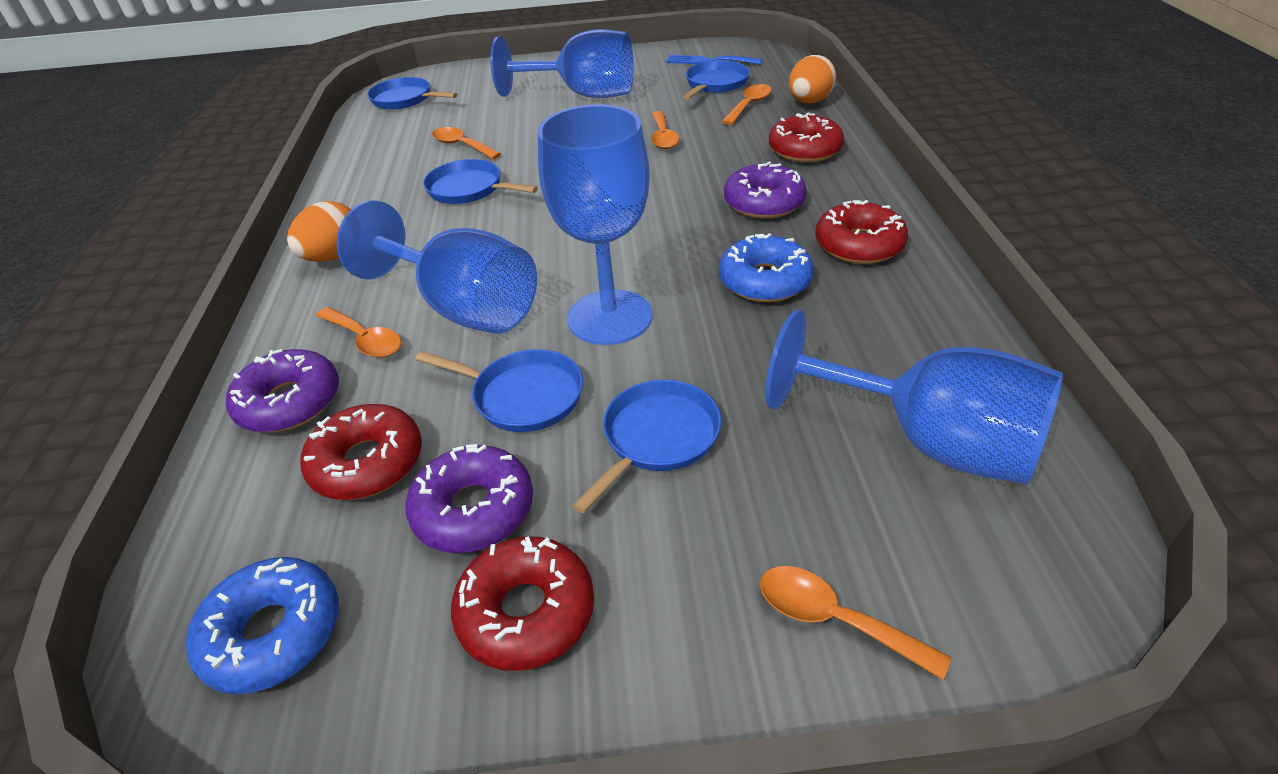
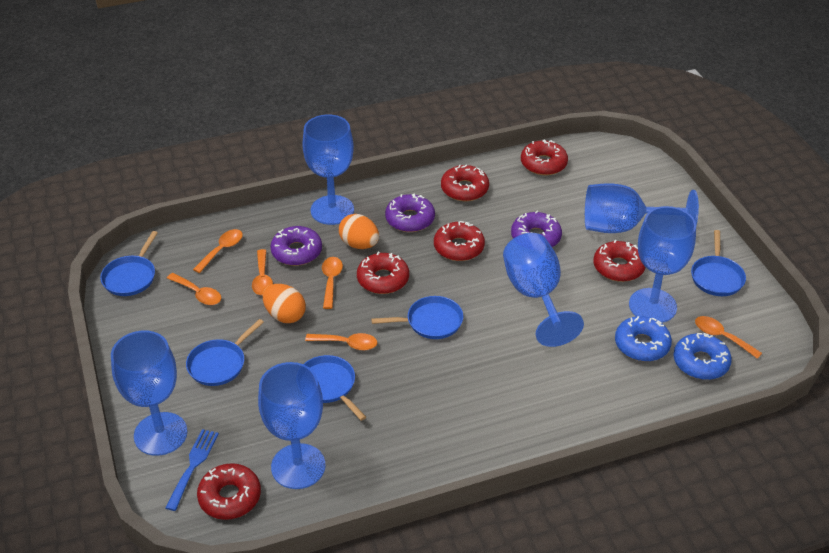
blue goblet: [337,200,537,334] [490,29,634,98] [538,105,652,345] [765,310,1063,484] = 4 -> [111,331,187,456] [258,362,326,489] [302,114,354,225] [503,233,584,347] [585,183,699,233] [629,206,696,323] = 6
orange spoon: [316,307,401,357] [432,127,501,159] [651,111,680,149] [722,84,772,125] [760,566,951,680] = 5 -> [167,273,221,305] [193,229,243,273] [252,249,273,295] [305,333,377,350] [322,257,343,309] [695,316,762,359] = 6
red donut: [301,404,422,500] [451,536,594,671] [769,112,844,163] [815,200,908,264] = 4 -> [197,463,261,520] [357,252,409,294] [434,221,485,261] [441,165,489,201] [521,139,568,175] [593,240,646,282] = 6

